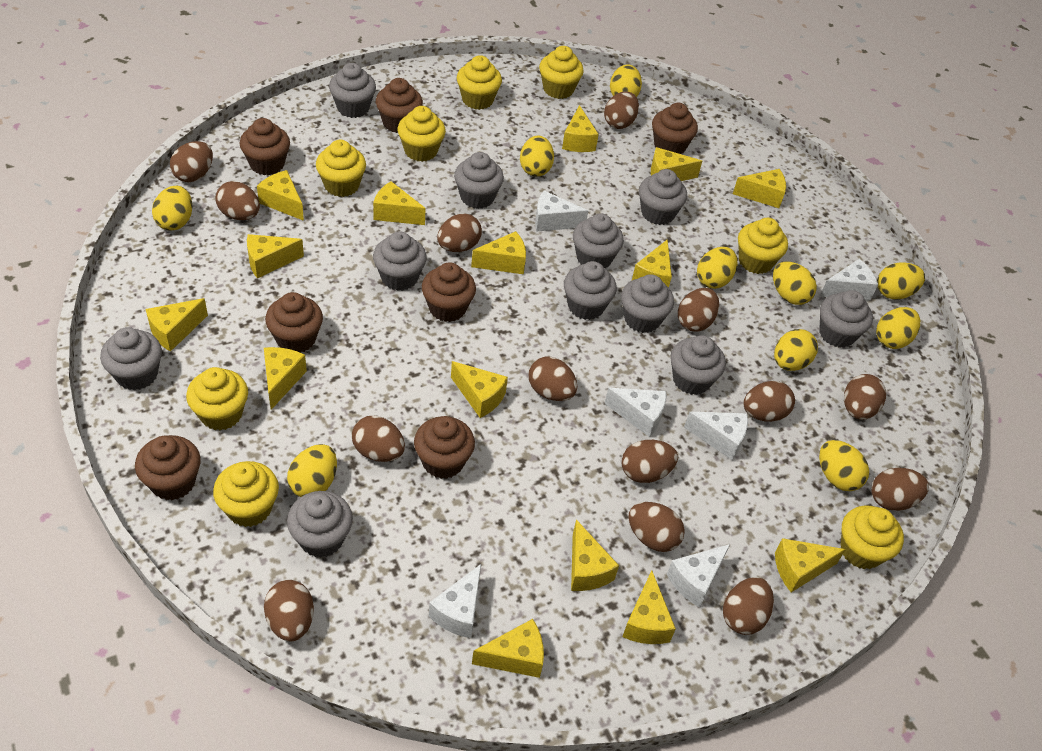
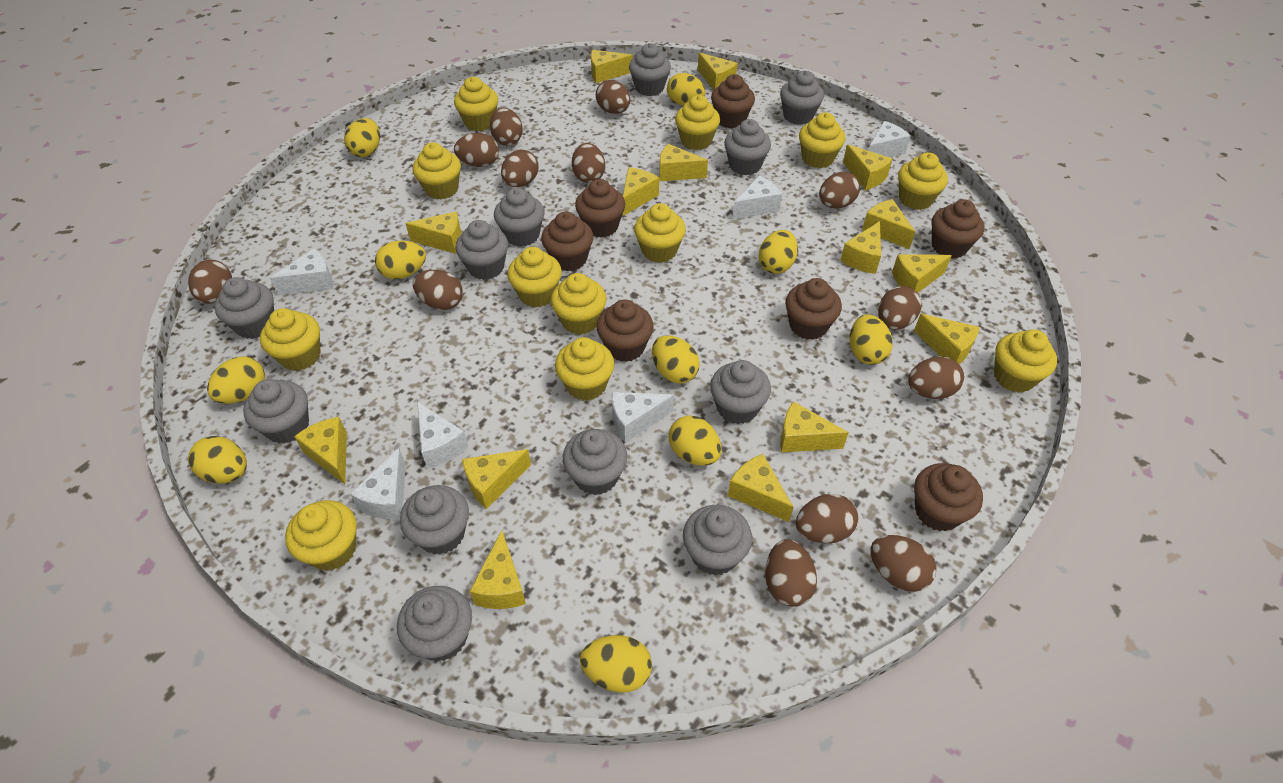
brown egg: [170,141,213,182] [216,181,260,220] [264,580,314,642] [352,416,405,462] [437,213,482,252] [529,356,577,401] [604,91,639,129] [622,440,678,483] [629,502,685,552] [678,288,719,332] [723,577,774,635] [743,381,795,422] [844,374,886,420] [871,468,929,511] = 14 -> [188,260,232,304] [413,270,463,310] [454,133,499,167] [490,107,523,146] [501,150,538,187] [572,143,605,183] [596,80,630,114] [765,539,817,607] [796,494,858,543] [819,172,860,209] [870,535,936,592] [878,286,922,330] [908,356,964,399] = 13
grey cupcake: [100,327,162,390] [287,491,353,558] [329,63,376,118] [373,232,427,291] [454,152,504,209] [564,261,617,320] [573,213,624,268] [621,274,674,333] [639,169,687,225] [670,335,726,395] [819,290,873,348] = 11 -> [214,277,274,339] [243,379,309,444] [397,586,472,662] [400,485,469,555] [455,220,508,280] [494,188,545,247] [562,429,627,495] [629,43,671,96] [683,505,752,576] [710,360,771,424] [724,119,771,175] [780,71,824,125] = 12
yellow cupcake: [186,367,248,431] [213,461,279,527] [316,140,366,197] [398,106,446,162] [457,55,502,110] [539,46,584,99] [738,218,788,274] [841,505,904,570] = 8 -> [260,308,321,371] [285,500,357,571] [412,142,461,200] [454,77,498,131] [507,247,562,307] [551,273,607,335] [555,337,614,401] [634,203,686,263] [675,95,720,150] [799,112,845,168] [898,152,948,210] [994,329,1057,393] = 12

